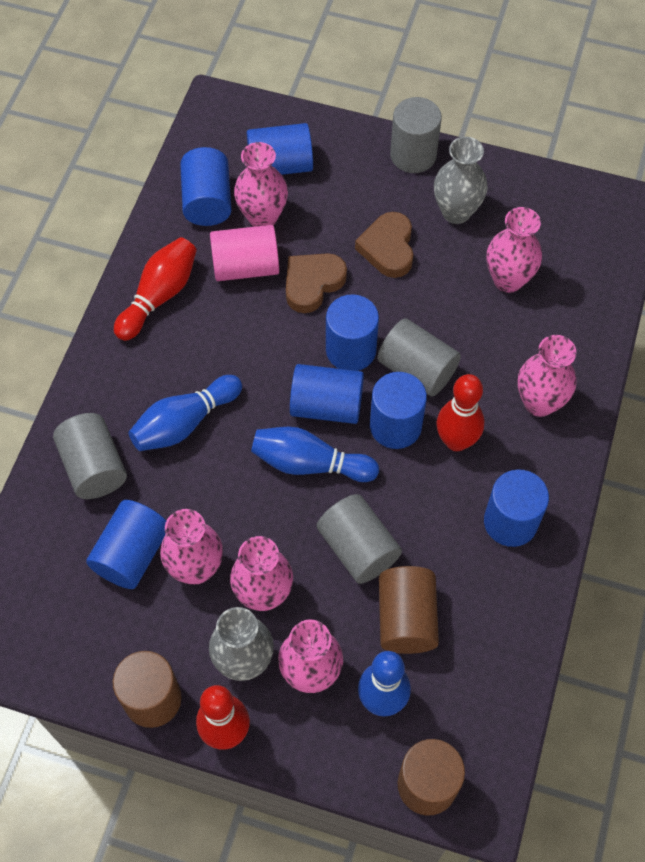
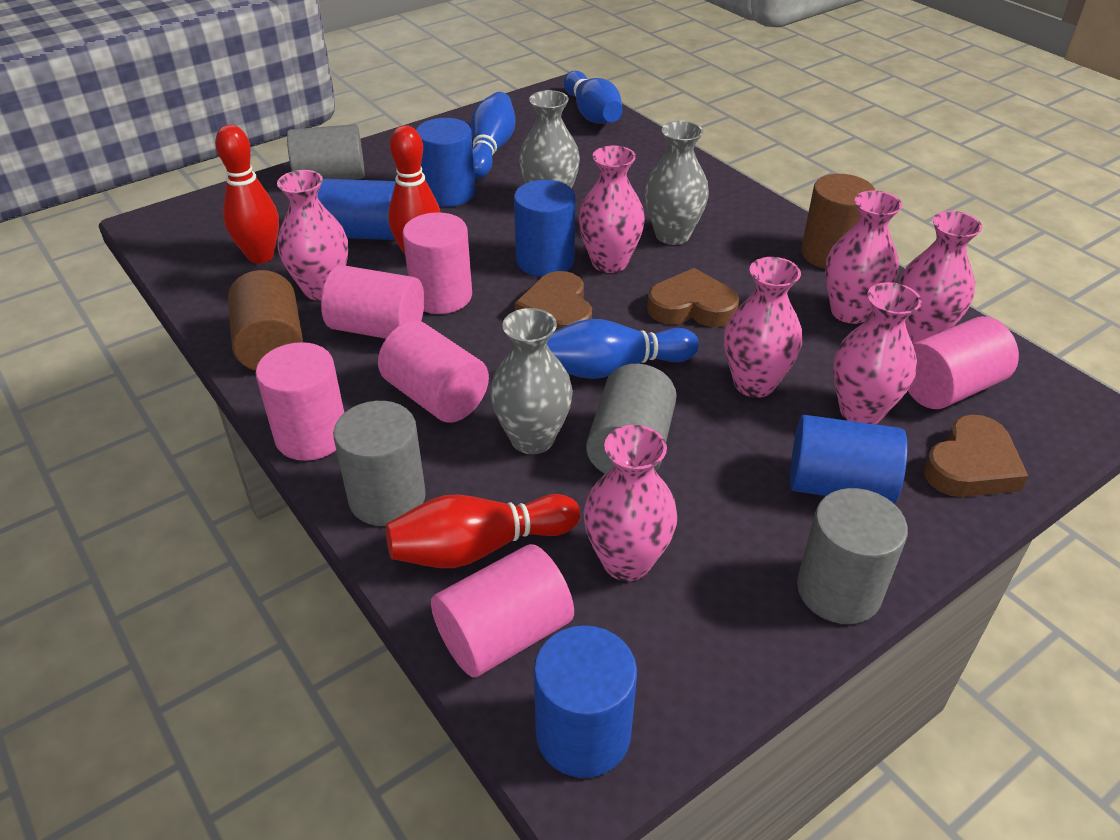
blue cylinder: [86,500,166,589] [180,147,232,226] [247,123,313,175] [290,364,364,424] [326,294,379,371] [370,372,427,449] [484,469,549,547] = 7 -> [318,179,396,240] [416,118,475,207] [514,180,575,277] [534,625,637,778] [790,415,907,504] = 5
brown cylinder: [113,651,182,728] [379,566,439,654] [398,739,465,816] = 3 -> [228,270,303,371] [801,174,875,269] = 2
brown heart: [286,253,347,313] [355,212,413,278] = 2 -> [515,271,592,331] [647,268,739,327] [923,415,1028,497] = 3
grey vase: [209,607,274,681] [434,137,488,224] = 2 -> [490,308,573,454] [519,90,580,188] [645,121,709,245] = 3
pink cylinder: [210,225,279,281] = 1 -> [255,342,344,461] [321,265,424,339] [378,321,489,423] [403,212,472,314] [431,544,574,677] [908,316,1019,409] = 6
pink vase: [160,509,223,584] [230,536,293,611] [234,142,288,227] [278,620,343,693] [487,207,542,293] [517,335,577,417] = 6 -> [277,170,348,300] [578,146,645,273] [584,425,678,581] [724,257,802,398] [825,191,902,324] [833,282,922,424] [899,211,982,344] = 7

